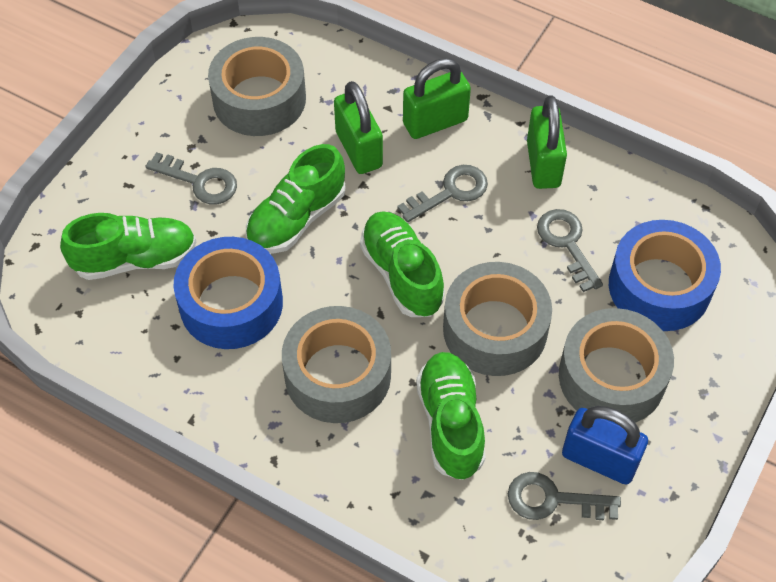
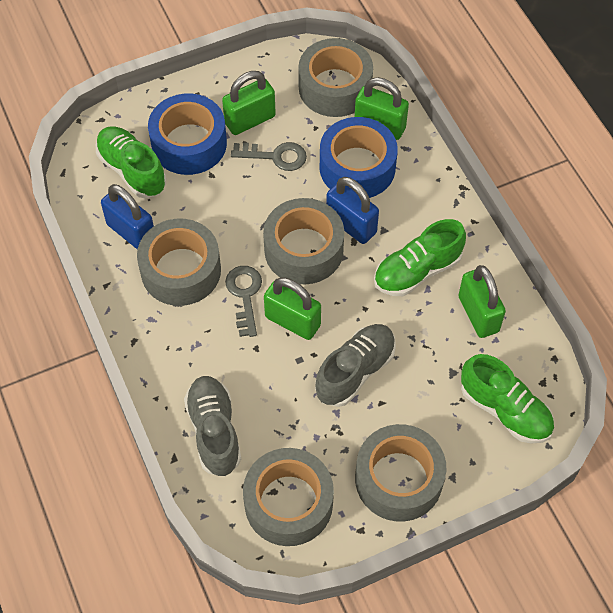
blue padlock: [562,406,648,485] = 1 -> [101,184,154,249] [326,177,379,244] = 2
green padlock: [334,81,383,174] [403,58,471,139] [527,95,567,189] = 3 -> [222,71,276,135] [264,277,321,340] [355,77,409,140] [458,265,506,338] = 4
green shoe: [60,213,196,280] [246,144,345,254] [360,211,445,317] [416,352,486,480] = 4 -> [96,126,166,198] [374,219,466,296] [461,354,554,444] = 3
grey key: [145,152,237,205] [397,165,488,223] [508,472,621,520] [537,209,603,292] = 4 -> [225,266,262,337] [231,142,307,171] = 2
grey shoe: none = 0 -> [184,376,241,476] [315,324,396,407] = 2
grey tape: [208,37,306,136] [282,306,391,423] [443,262,552,376] [559,308,674,423] = 4 -> [137,219,221,306] [243,448,334,546] [263,198,344,284] [298,38,373,117] [355,424,446,522] = 5

